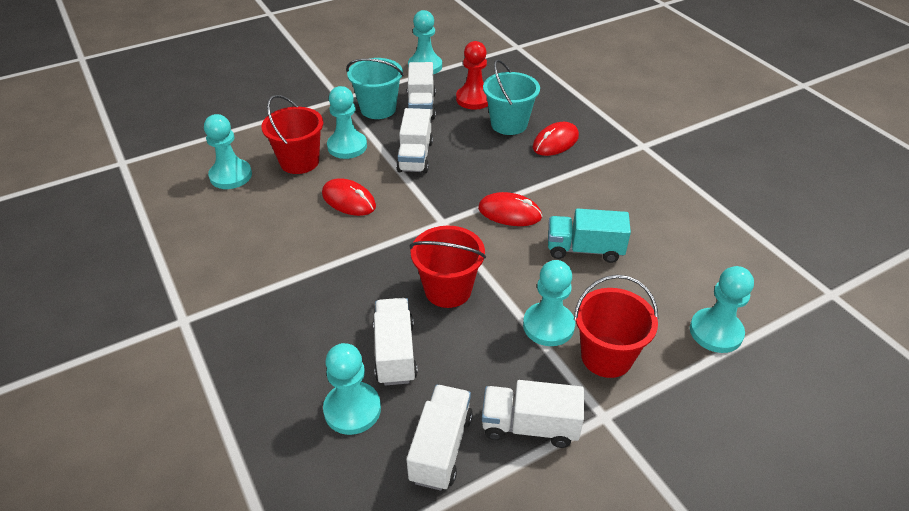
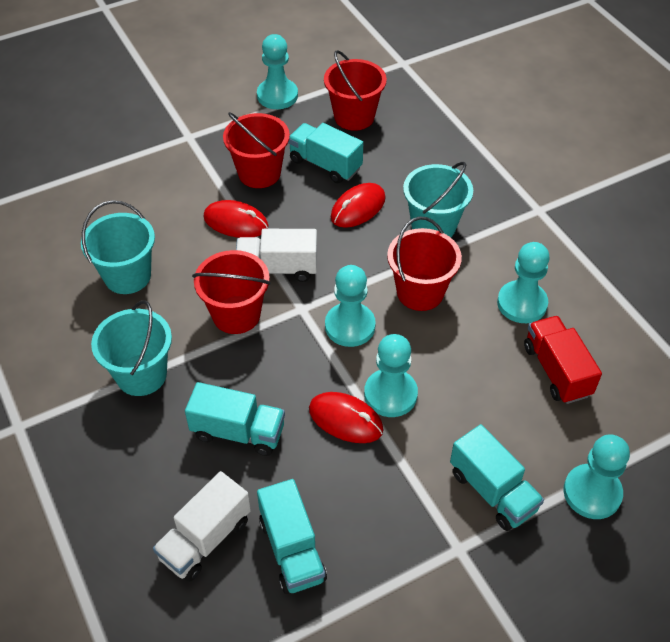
red bucket: [261,95,323,174] [409,226,486,308] [574,275,658,378] = 3 -> [192,250,271,334] [223,112,290,188] [324,50,387,131] [387,216,462,311] = 4
red pawn: [456,41,488,109] = 1 -> none = 0
red truck: none = 0 -> [524,316,602,404] = 1
turquoise bucket: [346,58,404,119] [483,59,540,135] = 2 -> [81,200,155,294] [91,300,172,396] [403,162,473,237] = 3
turquoise pawn: [204,114,252,189] [323,343,381,435] [327,86,367,159] [408,10,442,74] [523,260,575,346] [690,266,754,353] = 6 -> [257,34,298,109] [325,265,376,347] [364,334,418,417] [497,242,550,323] [563,434,630,519] = 5
turquoise truck: [548,209,631,263] = 1 -> [185,382,285,456] [257,479,327,594] [288,123,363,183] [450,424,544,531] = 4
white truck: [373,298,418,386] [396,108,433,174] [407,62,436,120] [407,385,473,491] [482,380,584,448] = 5 -> [153,471,251,582] [236,229,317,282] = 2

